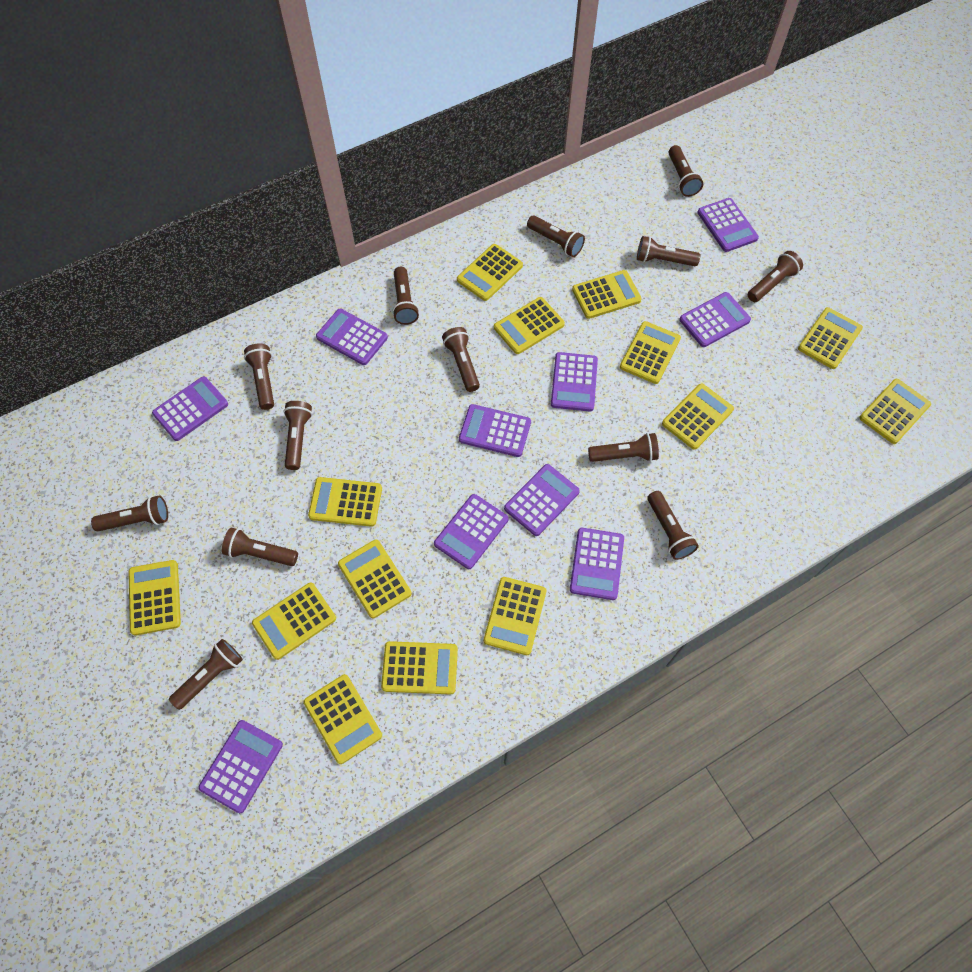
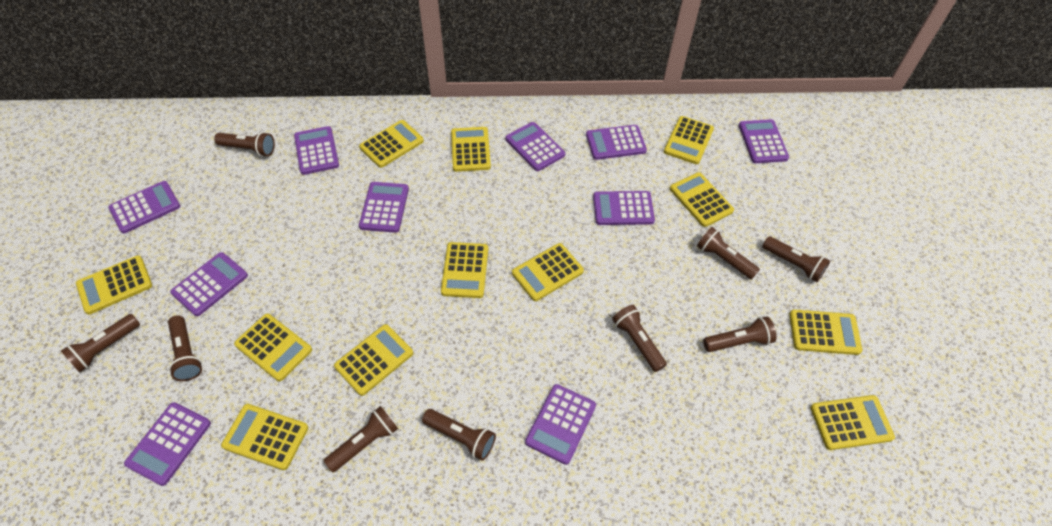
brown flashlight: [91,495,168,532] [169,639,243,710] [222,528,298,566] [244,343,274,410] [283,401,312,470] [392,267,419,325] [442,327,480,392] [527,215,585,257] [588,433,659,462] [637,236,700,266] [647,491,699,560] [669,145,703,197] [748,251,803,302] = 13 -> [61,314,140,373] [168,315,202,381] [214,132,275,157] [324,406,398,472] [422,409,496,461] [612,305,667,372] [697,227,760,279] [703,317,776,352] [762,236,830,282] = 9
yellow calculator: [129,560,181,636] [252,582,336,660] [303,674,382,764] [308,477,382,527] [338,539,412,618] [381,641,458,695] [457,244,523,301] [484,577,547,655] [494,297,565,354] [572,270,642,319] [620,321,681,384] [662,383,734,450] [798,307,863,369] [859,379,931,444] = 14 -> [76,255,152,314] [221,404,308,470] [234,313,312,381] [334,324,413,396] [359,120,424,168] [441,242,488,298] [451,127,491,172] [512,243,584,301] [664,116,714,164] [670,172,734,227] [789,309,862,355] [810,395,895,450] = 12

